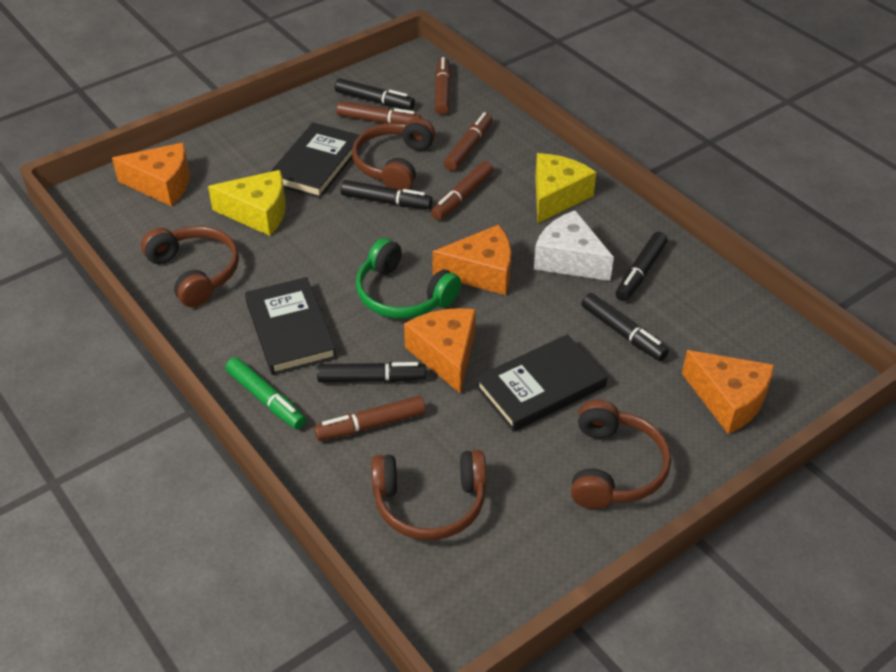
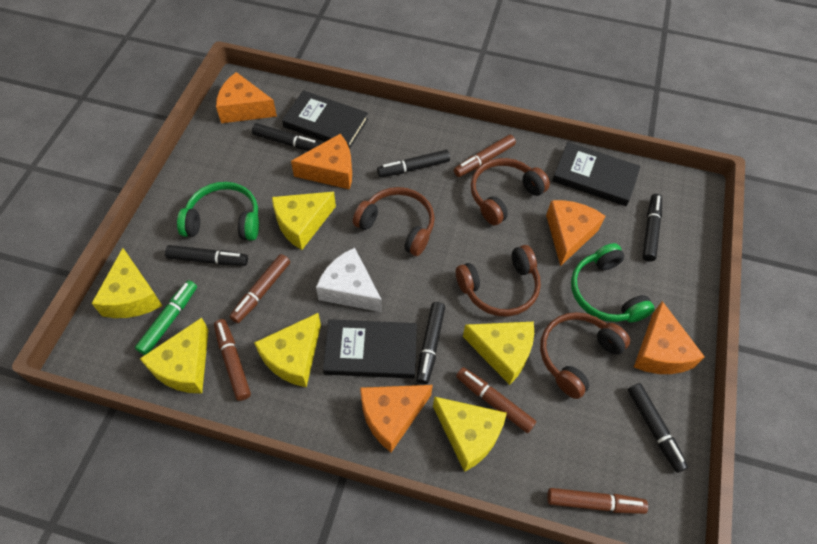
black marker: [317,362,426,382] [335,78,415,110] [341,180,433,209] [582,293,669,361] [616,232,668,301] = 5 -> [165,245,248,266] [252,123,321,151] [377,150,450,177] [416,302,445,384] [628,383,688,473] [642,194,662,262] = 6
green headphones: [356,238,461,319] = 1 -> [177,182,259,241] [571,243,655,323] = 2
orange cheese: [112,143,190,206] [404,308,476,394] [432,224,511,295] [682,350,774,434] = 4 -> [216,72,277,123] [291,134,352,189] [360,385,433,452] [546,200,605,266] [634,301,705,374] = 5
yellow cheese: [208,170,286,236] [535,153,596,223] = 2 -> [91,248,162,318] [140,317,209,393] [254,313,321,387] [272,192,336,250] [433,397,507,472] [463,322,534,385] = 6

